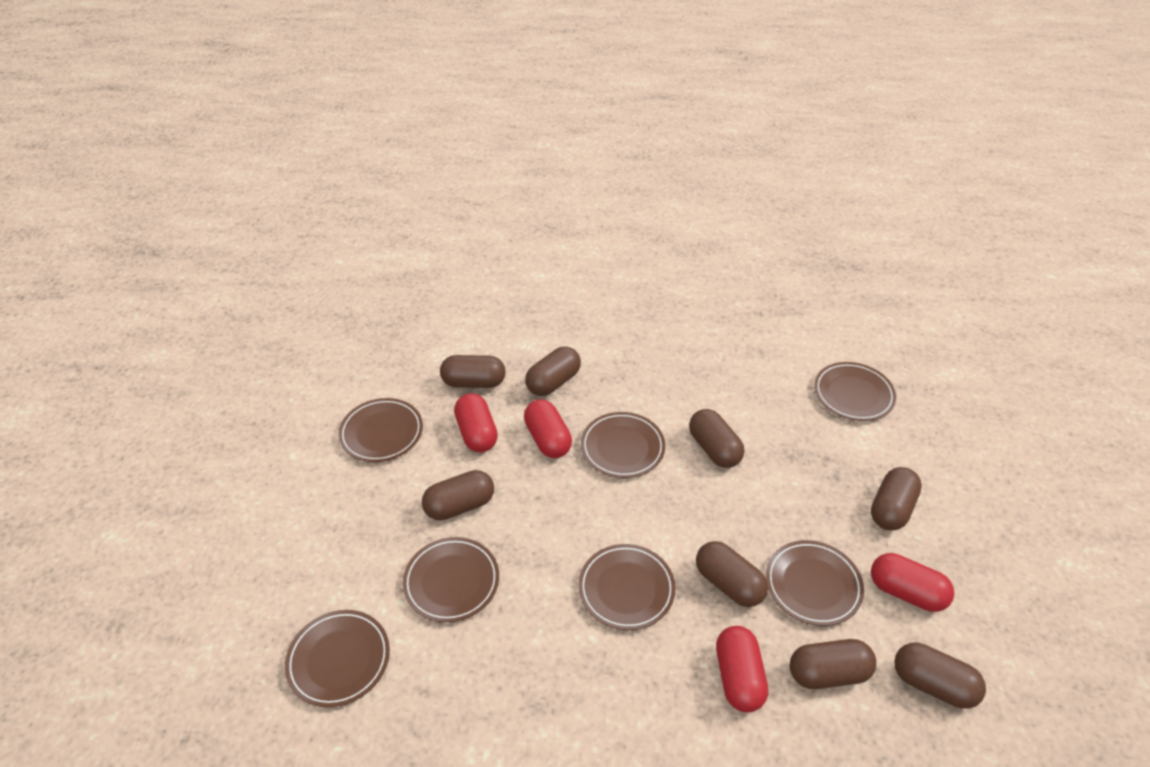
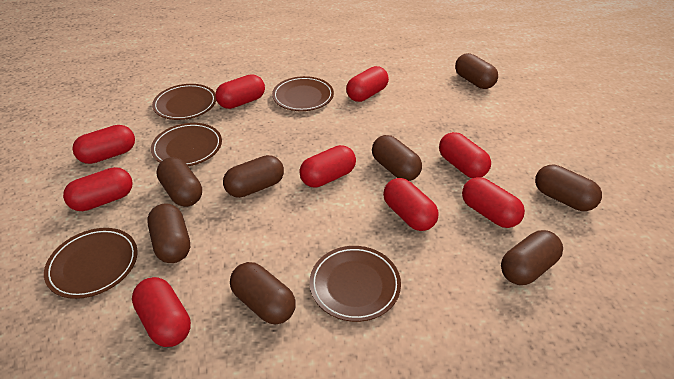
brown plate: [285,610,390,707] [338,398,423,462] [403,537,499,622] [579,544,675,630] [581,412,665,478] [766,540,864,626] [814,362,896,421] = 7 -> [44,228,138,299] [151,123,222,166] [152,84,216,120] [272,76,334,111] [310,246,401,322] = 5
red capsule: [454,393,498,452] [524,399,572,458] [716,626,768,713] [871,553,954,612] = 4 -> [63,167,133,211] [72,125,135,164] [132,277,191,347] [215,74,265,109] [299,145,356,188] [346,66,389,102] [383,178,439,231] [439,132,491,178] [462,177,525,228] = 9

